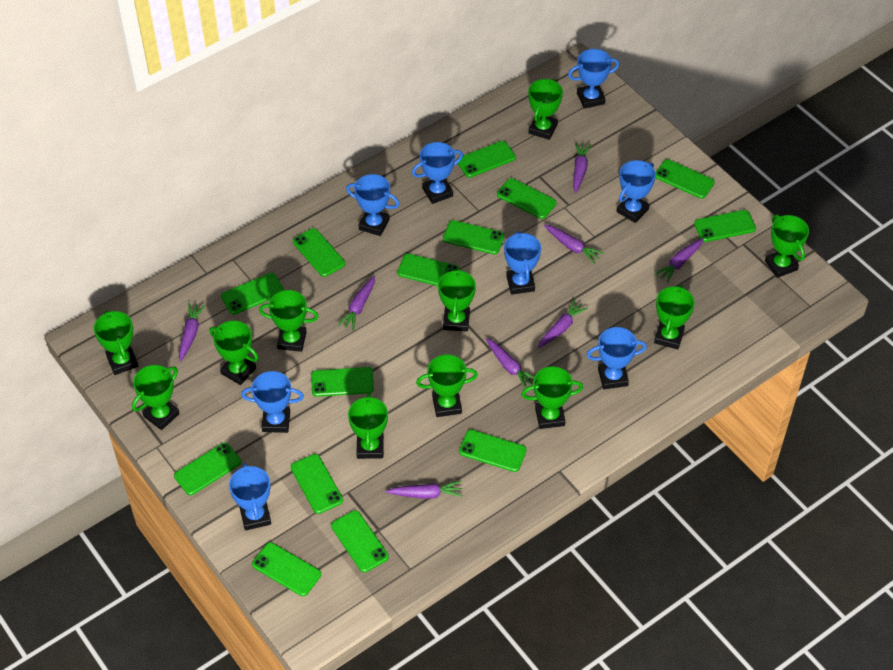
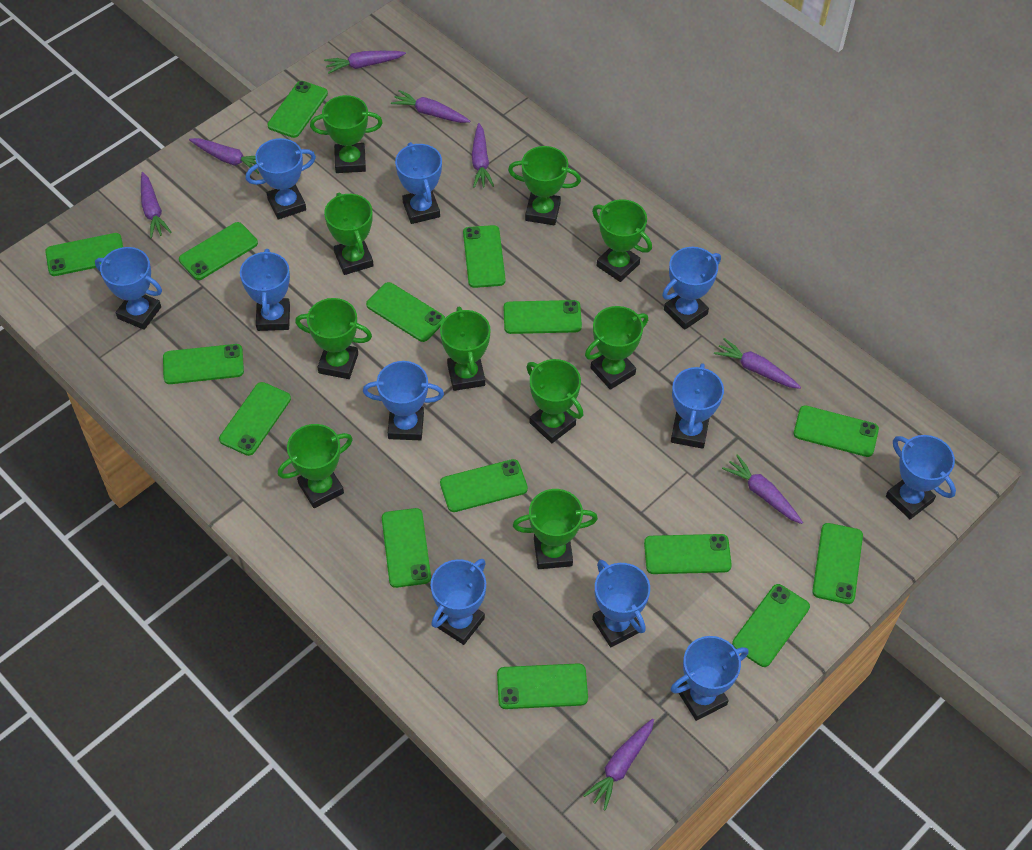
blue trophy: [229,463,271,531] [241,371,304,433] [346,174,399,236] [412,142,463,204] [504,231,541,295] [568,49,619,109] [587,327,647,389] [616,160,656,223] = 8 -> [95,247,162,330] [240,249,290,331] [246,138,316,220] [363,361,444,440] [395,142,442,224] [431,559,486,645] [592,560,650,647] [662,247,721,330] [670,636,748,721] [671,363,724,449] [886,435,956,519] = 11
green phone: [174,443,241,495] [221,273,284,315] [252,542,321,596] [291,454,343,514] [293,228,345,277] [311,367,374,397] [331,510,389,572] [397,254,460,286] [443,220,504,254] [457,141,516,178] [459,430,527,472] [497,178,557,219] [655,159,715,199] [694,210,756,242] = 14 -> [45,233,123,276] [163,344,244,384] [179,222,258,280] [219,382,291,456] [267,81,328,138] [366,282,445,342] [382,508,431,588] [440,459,528,512] [463,225,506,288] [497,663,588,709] [504,300,582,334] [644,534,732,574] [732,584,810,667] [794,405,879,457] [812,523,863,604] = 15
green trophy: [94,310,138,375] [132,365,180,430] [210,321,259,385] [259,290,319,352] [348,393,388,459] [416,355,478,417] [438,268,476,332] [521,366,583,429] [528,79,563,140] [654,285,695,349] [765,214,809,278] = 11 -> [278,424,353,508] [295,298,372,379] [310,95,383,173] [324,192,374,275] [440,307,491,391] [508,146,581,225] [513,489,598,569] [526,359,583,443] [585,306,648,390] [592,199,652,282] = 10

